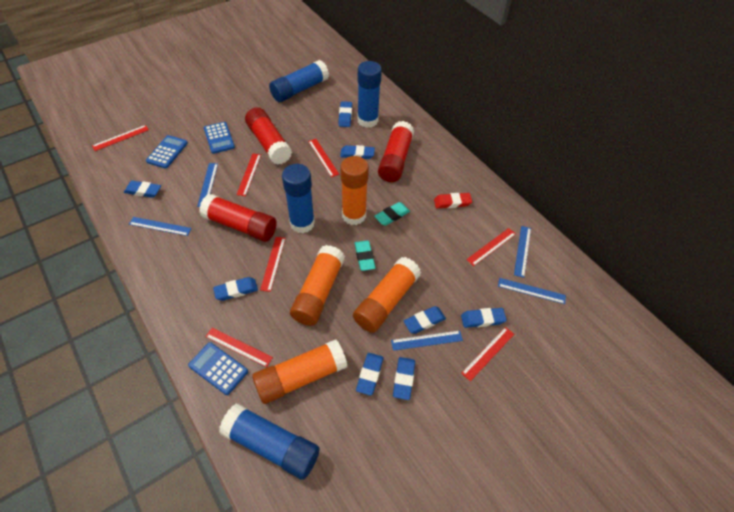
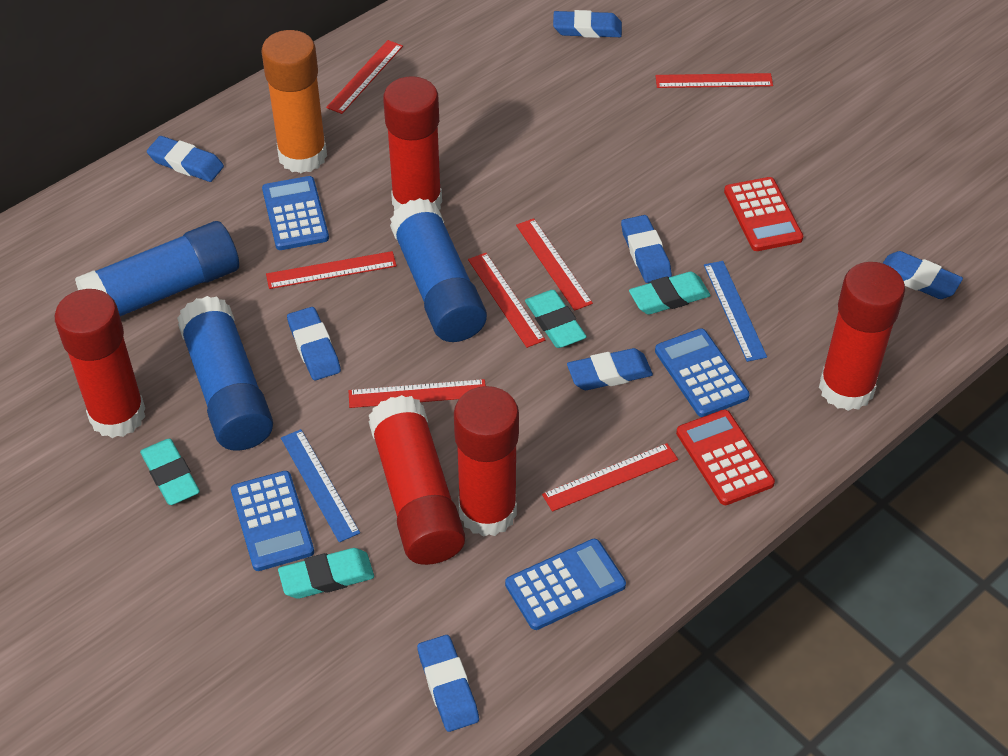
blue calculator: [146,135,188,169] [188,342,248,395] [204,122,235,154] = 3 -> [231,471,314,571] [262,176,329,250] [505,539,626,630] [655,328,750,417] = 4
blue eraser: [124,181,161,198] [213,277,258,301] [338,101,352,127] [340,145,375,159] [356,353,384,396] [393,357,415,400] [404,306,446,334] [461,308,507,328] = 8 -> [147,136,224,182] [287,307,341,380] [417,635,479,732] [553,10,622,38] [567,348,653,390] [621,215,672,283] [883,251,963,299] = 7
blue glue stick: [219,404,320,480] [269,60,329,102] [282,164,315,233] [357,61,382,128] = 4 -> [75,221,239,316] [177,296,273,451] [390,198,487,342] = 3
blue ruler: [129,217,192,236] [197,163,218,207] [391,330,463,351] [498,278,566,304] [514,226,531,278] = 5 -> [281,429,360,542] [704,261,767,362] = 2
orange glue stick: [252,340,347,404] [290,245,345,326] [340,156,369,225] [353,257,421,333] = 4 -> [261,30,327,173] = 1
red calculator: none = 0 -> [676,409,775,505] [724,177,803,251] = 2
red eraser: [434,193,472,208] = 1 -> none = 0
red glue stick: [199,194,277,242] [245,107,292,165] [378,121,414,182] = 3 -> [55,289,145,438] [369,395,465,565] [383,76,442,211] [454,386,519,537] [819,262,905,411] = 5
turquoise eraser: [355,240,376,271] [374,202,410,226] = 2 -> [140,439,200,505] [278,548,374,599] [525,290,586,348] [629,272,711,315] = 4

